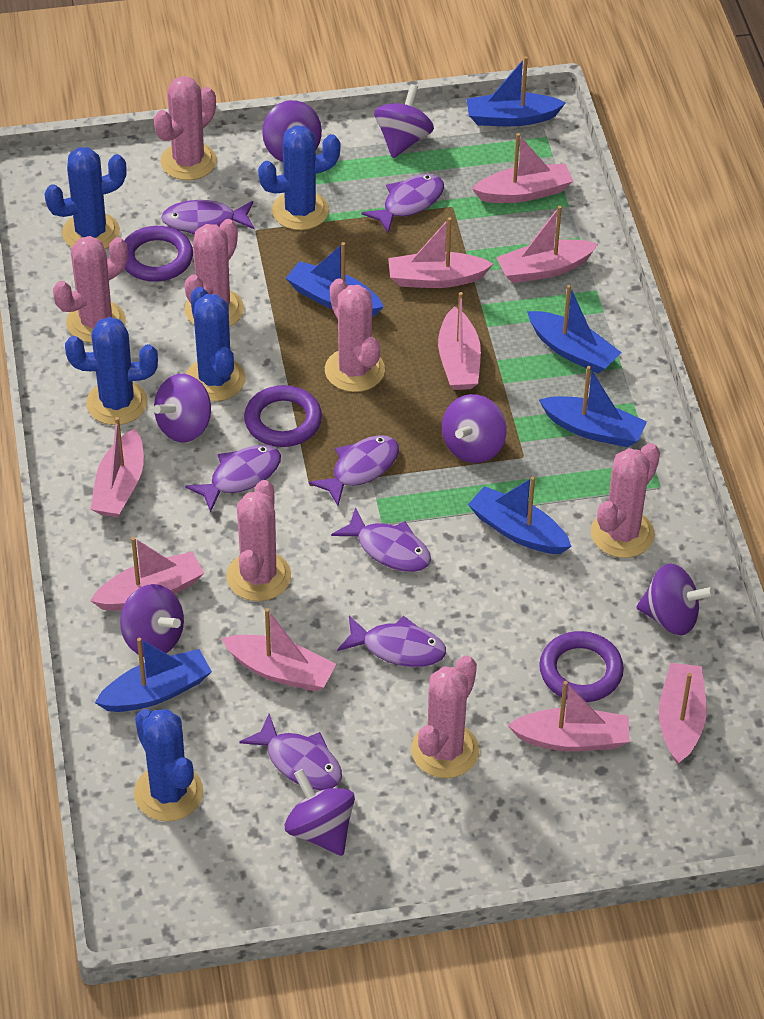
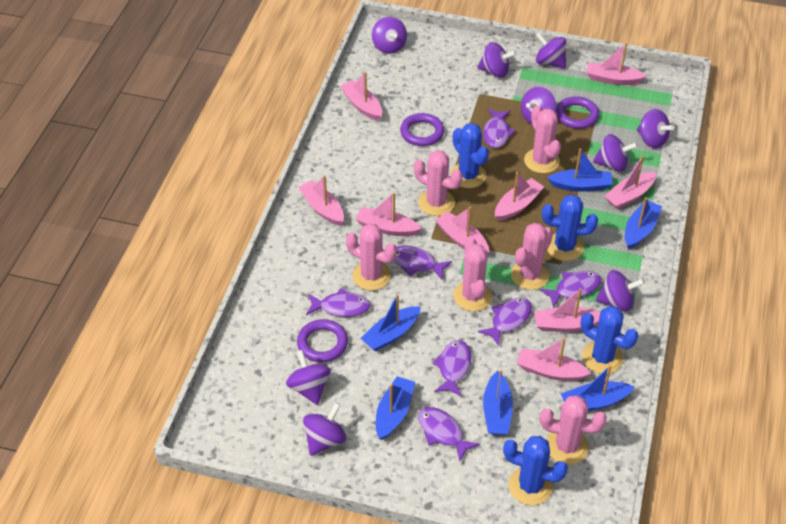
blue cactus: [44,147,127,249] [65,317,158,425] [134,709,203,821] [186,287,246,401] [258,125,340,230] = 5 -> [450,123,489,188] [503,436,568,505] [542,194,598,261] [581,306,638,374] = 4
pink cactus: [53,236,128,343] [154,76,217,180] [185,219,244,327] [226,480,291,601] [325,278,385,392] [411,655,479,778] [591,443,660,558] = 7 -> [346,223,397,291] [414,150,463,216] [453,237,493,311] [511,223,553,290] [524,105,561,173] [540,395,607,465] = 6
purple spinning top: [120,584,184,657] [154,374,211,442] [262,100,322,162] [285,769,355,856] [374,84,434,158] [442,394,506,463] [637,563,715,635] = 7 -> [286,350,330,405] [303,402,346,456] [372,17,407,54] [478,42,517,78] [521,87,556,124] [536,32,566,69] [593,134,638,172] [596,270,645,311] [637,109,675,148] = 9

